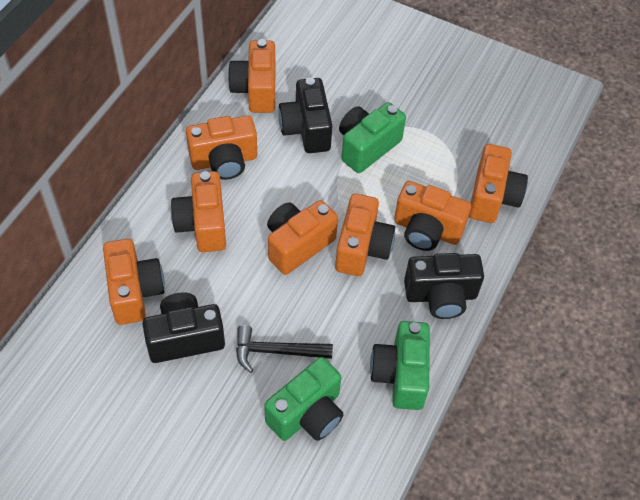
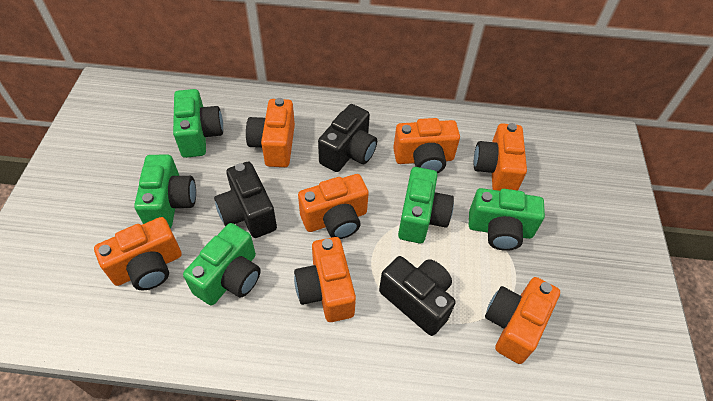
black hammer: [236,325,333,373] = 1 -> none = 0
green camera: [264,357,344,441] [339,102,406,173] [370,321,430,410] = 3 -> [134,155,196,228] [173,89,223,158] [183,223,261,305] [398,167,454,243] [469,188,545,251] = 5
orange camera: [103,239,165,325] [171,171,226,252] [186,116,257,180] [228,39,275,113] [267,200,338,275] [335,194,395,276] [394,181,471,251] [469,144,528,223] = 8 -> [94,217,182,290] [246,98,295,167] [294,237,356,322] [298,174,369,239] [393,118,460,173] [474,123,527,191] [485,277,560,364] = 7

